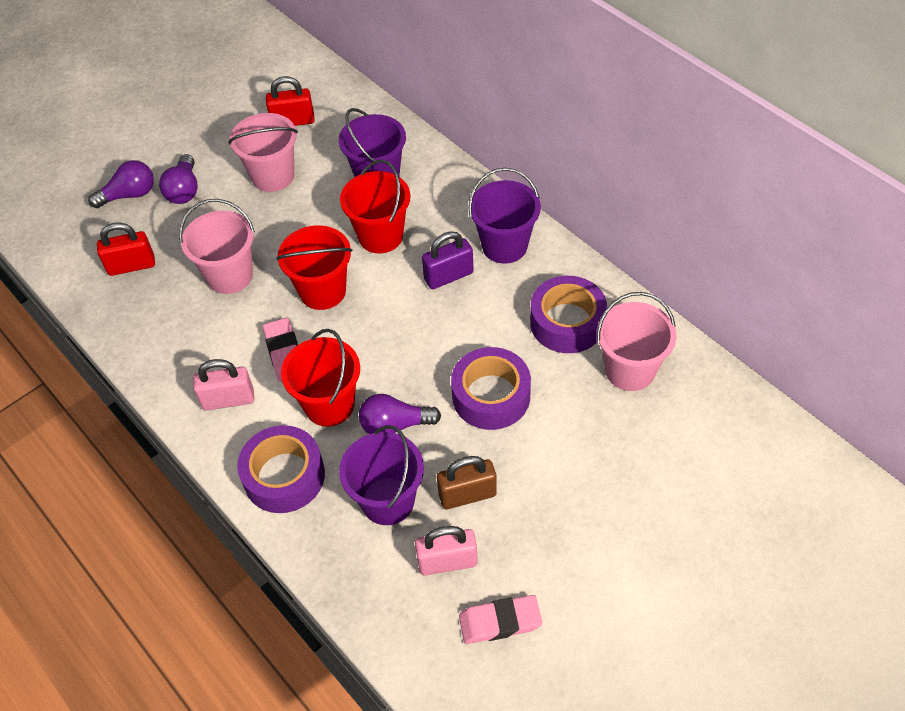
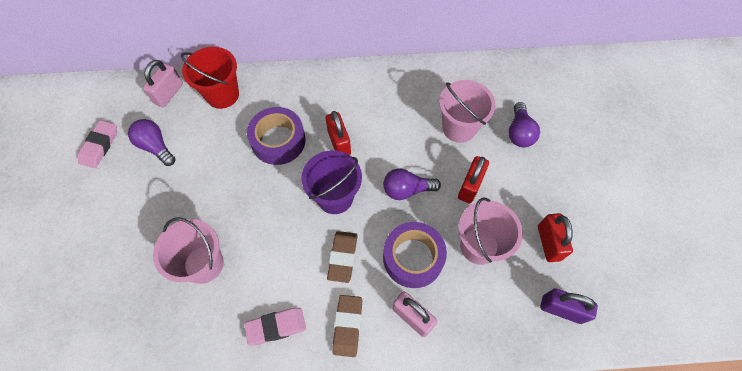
brown eraser: none = 0 -> [327,231,358,283] [332,295,362,357] = 2
brown padlock: [437,456,497,509] = 1 -> none = 0
purple bucket: [339,108,406,177] [339,425,424,525] [468,168,541,264] = 3 -> [301,150,362,214] = 1
purple tape: [237,425,325,513] [451,347,531,430] [530,276,607,353] = 3 -> [247,107,306,165] [383,222,447,288] = 2
red bucket: [276,225,352,310] [281,329,360,427] [340,160,410,253] = 3 -> [181,47,239,109] = 1
red padlock: [97,222,155,276] [266,76,315,126] = 2 -> [326,111,351,155] [458,156,489,204] [538,213,573,262] = 3

